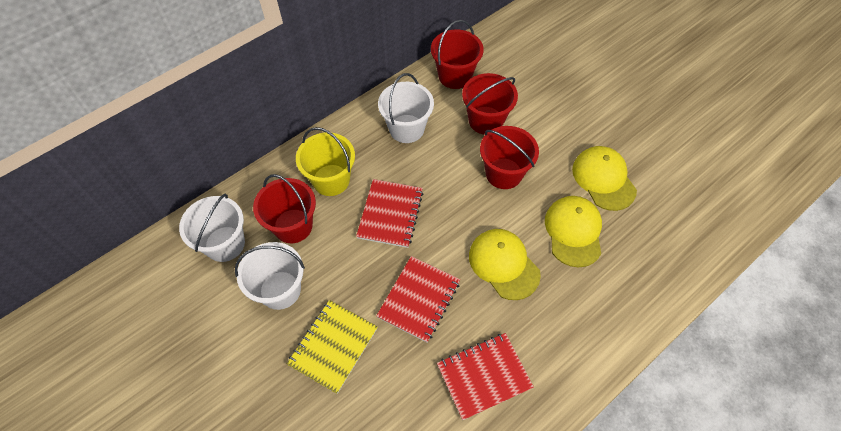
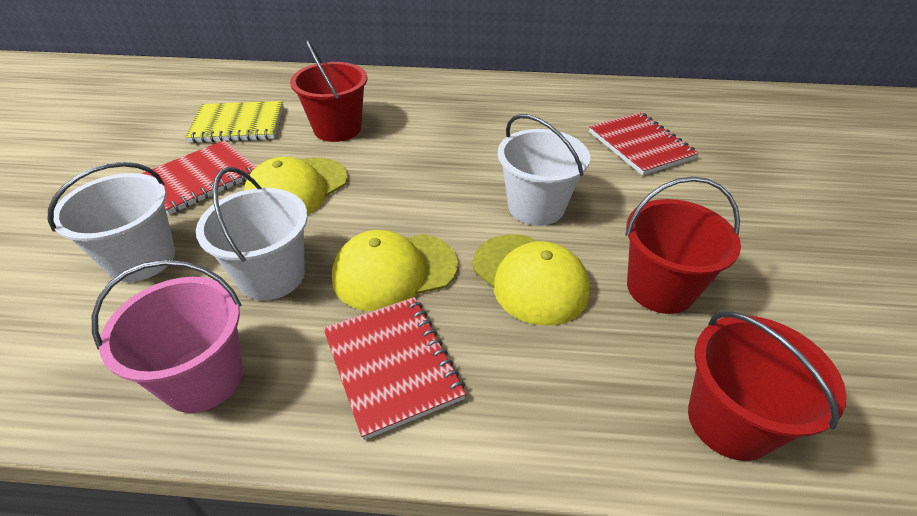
pink bucket: none = 0 -> [92,259,243,413] = 1
red bucket: [253,174,316,243] [431,20,484,89] [462,73,518,134] [480,126,539,189] = 4 -> [290,40,367,142] [625,177,741,314] [688,311,846,461] = 3
yellow bucket: [296,127,355,196] = 1 -> none = 0

